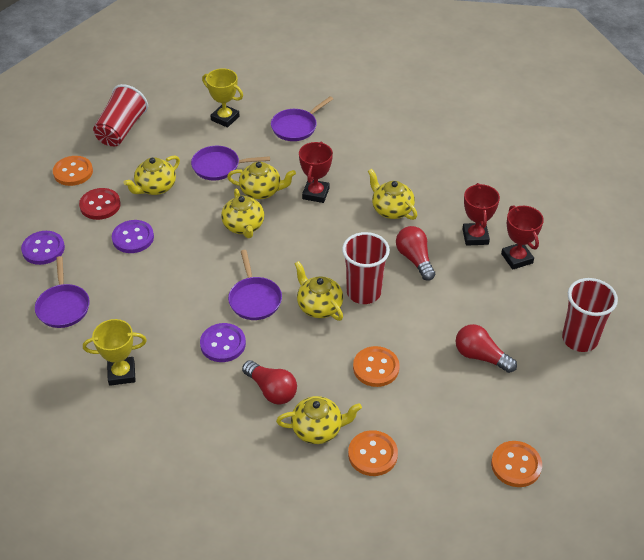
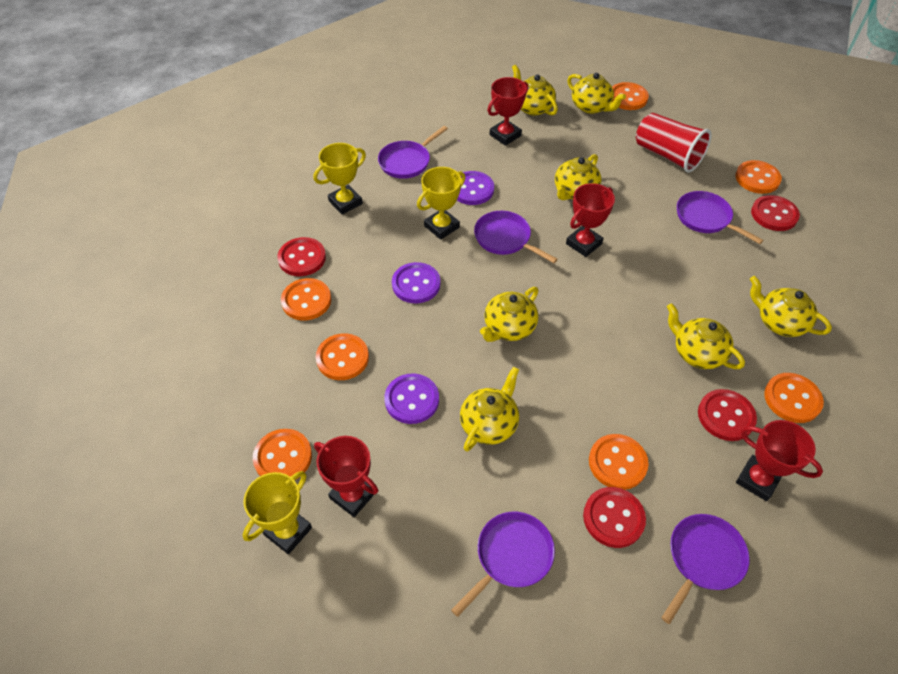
orange button: [53,156,93,186] [348,430,398,476] [353,346,400,387] [491,441,542,487] = 4 -> [253,429,312,479] [281,278,331,321] [316,333,369,380] [589,434,649,490] [612,82,649,110] [736,160,782,194] [764,373,824,423] = 7
purple pan: [35,256,90,328] [191,146,270,181] [228,250,282,320] [271,96,333,141] = 4 -> [378,126,448,179] [451,512,555,617] [474,211,558,263] [661,514,750,624] [677,191,763,244] = 5
red button: [79,188,121,220] = 1 -> [277,237,326,276] [583,487,646,548] [698,389,757,441] [751,195,800,231] = 4
red cup: [93,84,148,146] [342,232,390,304] [562,278,618,352] = 3 -> [636,113,712,173] = 1
red light bulb: [242,360,297,405] [396,226,435,281] [456,324,517,373] = 3 -> none = 0
red trophy: [299,142,333,203] [463,183,500,246] [501,205,544,270] = 3 -> [314,436,378,517] [488,77,528,146] [566,183,615,257] [736,420,823,501] = 4
yellow teapot: [123,155,180,195] [221,188,264,238] [227,162,296,199] [276,396,362,444] [295,261,343,321] [368,169,417,220] = 6 -> [460,367,519,452] [480,287,539,342] [512,65,558,116] [555,154,601,201] [567,73,626,114] [667,303,745,369] [750,276,832,337] = 7
yellow trophy: [83,319,147,386] [202,68,243,128] = 2 -> [242,471,312,554] [314,143,366,215] [417,167,465,240] = 3

